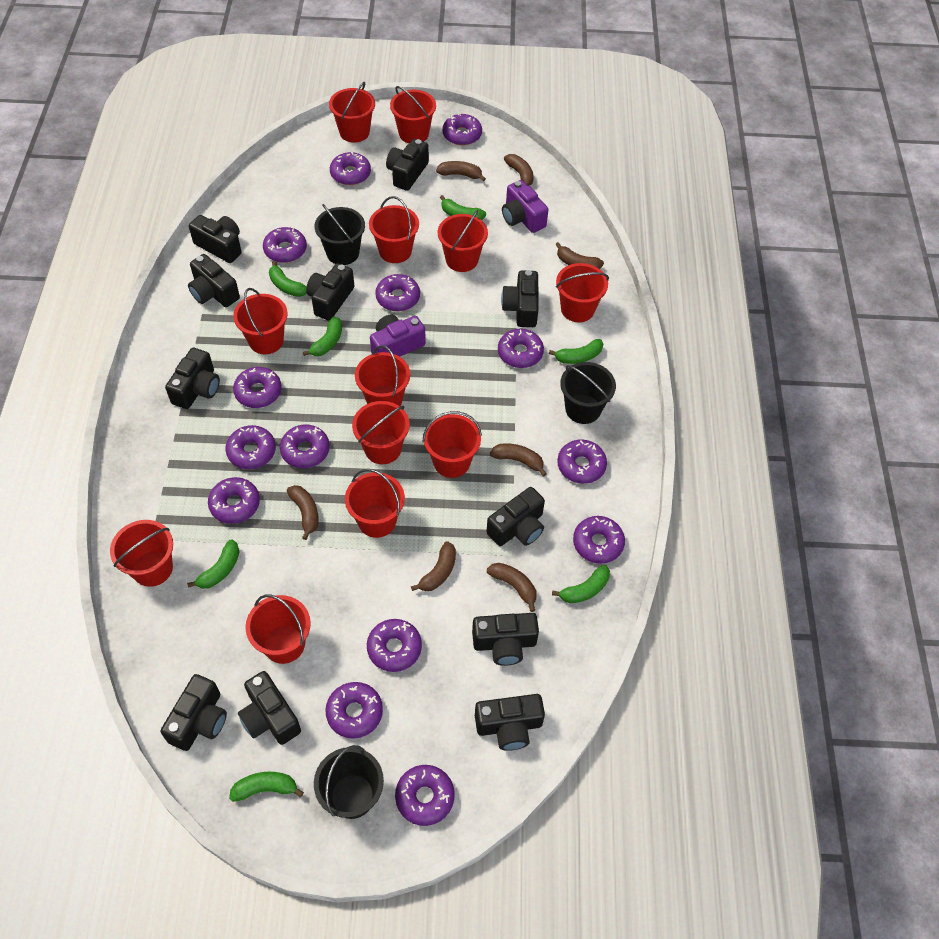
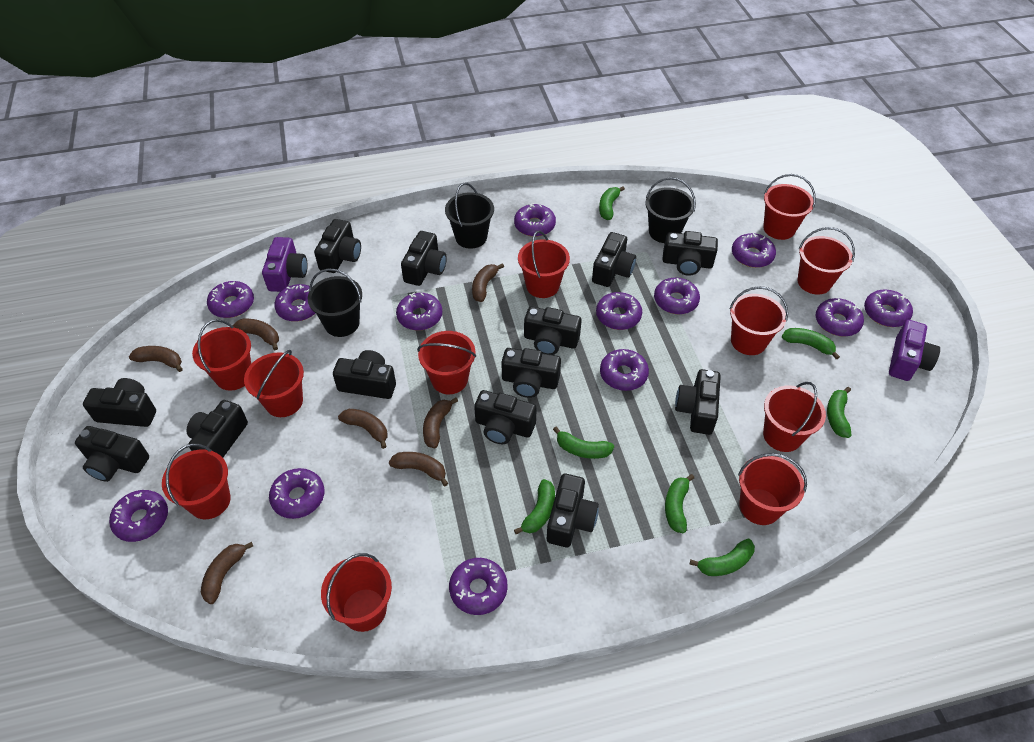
black camera: [160,674,227,751] [165,348,220,409] [188,254,240,307] [189,215,242,263] [238,671,301,745] [306,263,354,321] [386,139,429,191] [472,613,539,666] [475,694,545,751] [486,487,545,546] [501,270,539,327] = 11 -> [75,426,149,482] [83,378,156,427] [186,400,248,458] [314,219,361,273] [333,350,396,399] [401,231,447,286] [474,390,537,444] [501,348,561,398] [524,306,582,355] [547,474,599,547] [592,232,636,287] [662,231,718,276] [675,369,721,435] = 13
purple donut: [208,477,260,524] [225,425,276,469] [233,367,282,408] [263,227,307,263] [280,425,330,468] [325,682,383,739] [330,152,371,185] [367,619,422,672] [375,274,420,311] [395,765,455,826] [442,114,482,146] [498,329,544,368] [557,440,607,484] [573,516,625,564] = 14 -> [109,490,168,542] [207,281,254,318] [269,468,325,519] [274,284,315,322] [396,293,442,330] [449,558,507,615] [514,203,556,237] [596,292,642,330] [600,349,649,391] [654,278,700,314] [732,233,776,268] [816,298,864,337] [864,290,913,327] = 13
red bucket: [110,520,173,587] [233,288,288,354] [245,594,311,664] [329,82,375,143] [345,469,405,538] [352,401,410,464] [355,345,410,406] [369,196,419,263] [390,86,436,143] [423,411,482,478] [438,210,488,272] [556,263,609,323] = 12 -> [162,444,231,519] [192,319,251,391] [244,350,304,417] [321,553,392,632] [417,331,476,394] [518,231,570,298] [729,286,788,355] [738,453,807,525] [763,174,816,240] [763,382,826,452] [797,227,855,295] = 11

